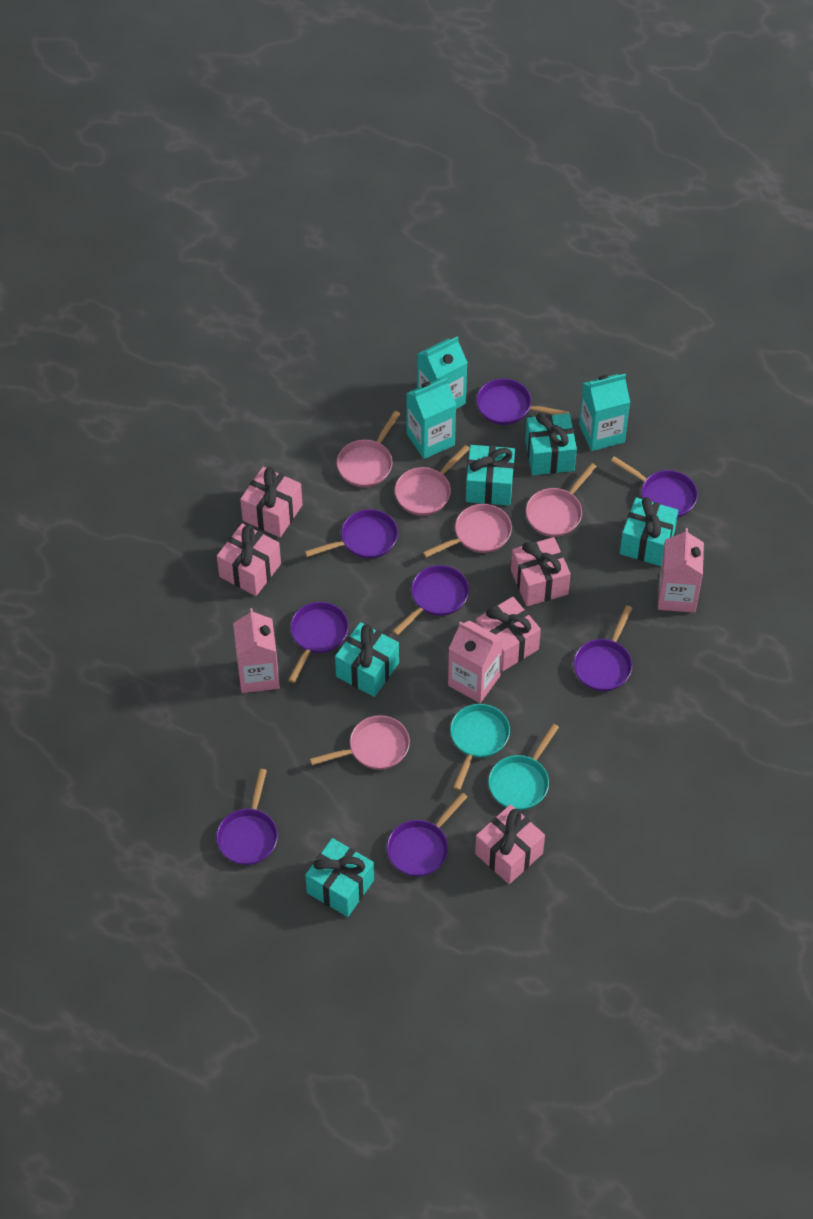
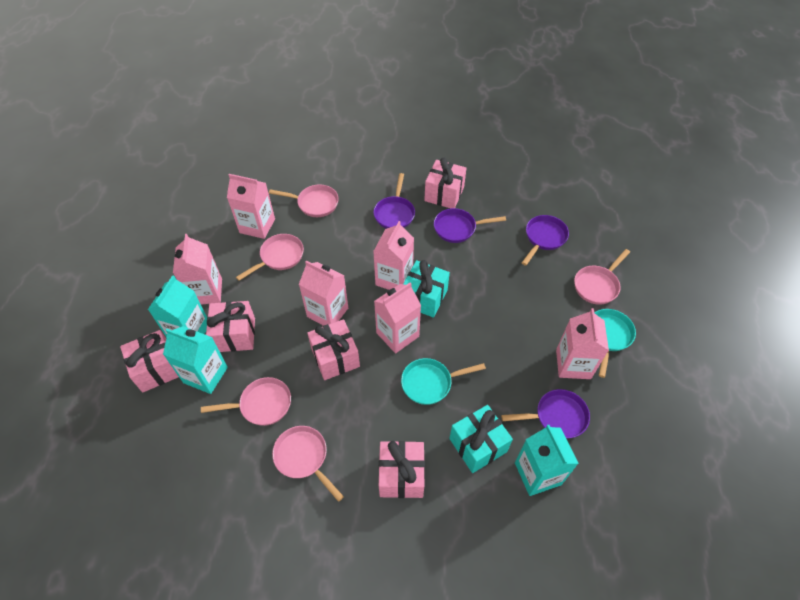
pink carton: [233,608,280,693] [448,621,503,703] [658,528,704,613] = 3 -> [173,234,222,305] [227,174,275,239] [299,261,348,326] [373,221,414,290] [374,282,421,353] [556,308,609,379] = 6
purple pan: [216,769,278,865] [288,602,349,683] [305,509,398,559] [387,792,467,877] [392,565,469,636] [476,378,569,425] [573,605,633,691] [611,456,698,518] = 8 -> [373,173,415,229] [434,208,506,243] [501,389,590,439] [522,215,569,266] = 4
turquoise gift: [305,838,374,917] [335,622,399,697] [466,445,515,506] [525,413,577,475] [620,497,678,566] = 5 -> [403,260,450,318] [449,405,513,473] = 2

